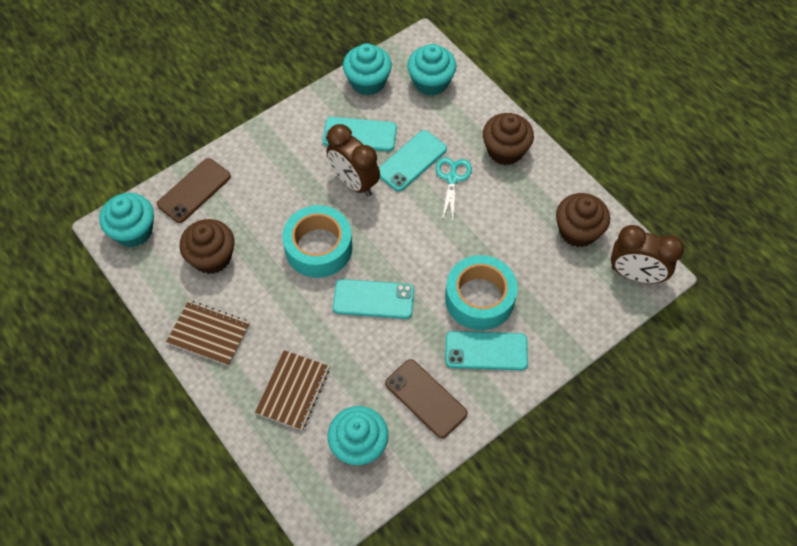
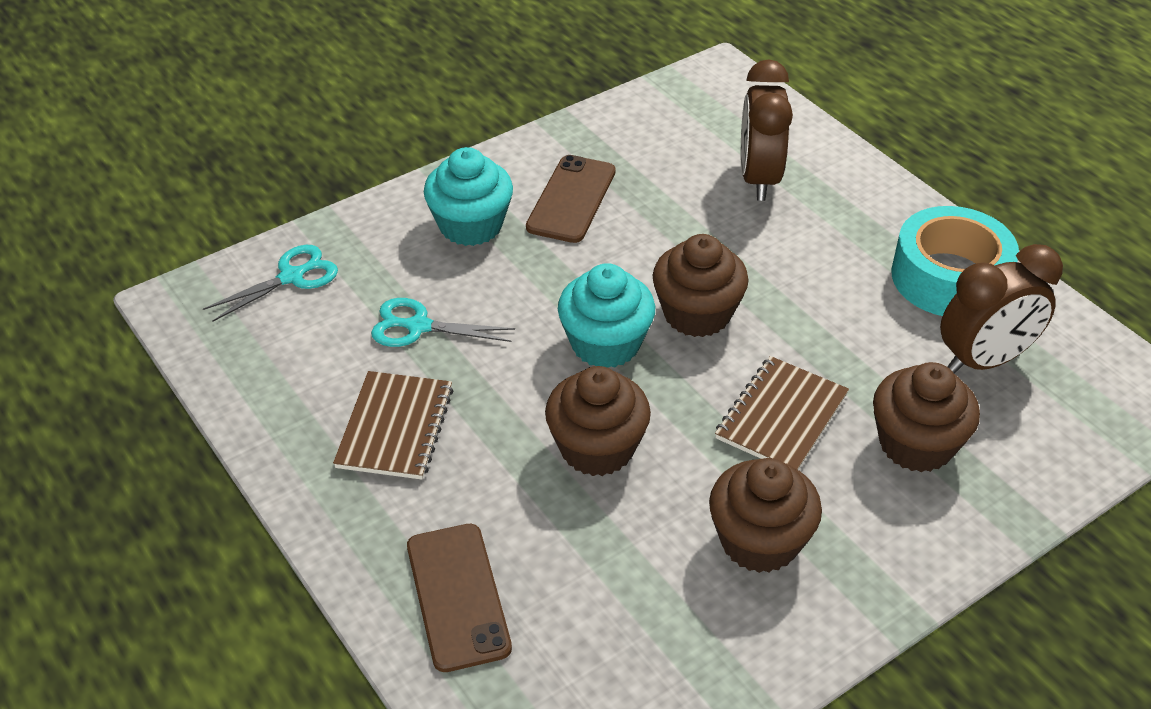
brown cupcake: [179,219,234,274] [483,113,534,165] [556,193,610,247] = 3 -> [545,366,651,476] [653,234,749,337] [709,458,822,573] [873,362,980,472] = 4
turquoise cupcake: [99,193,154,247] [328,406,389,466] [343,43,392,95] [407,44,457,96] = 4 -> [424,147,513,246] [558,263,655,368] = 2
turquoise phone: [323,117,397,151] [333,279,414,319] [379,130,447,191] [446,331,528,370] = 4 -> none = 0
turquoise scissors: [436,157,472,221] = 1 -> [203,245,338,322] [371,298,515,347] = 2
turquoise tape: [282,205,353,278] [445,255,518,330] = 2 -> [892,206,1019,316] = 1

